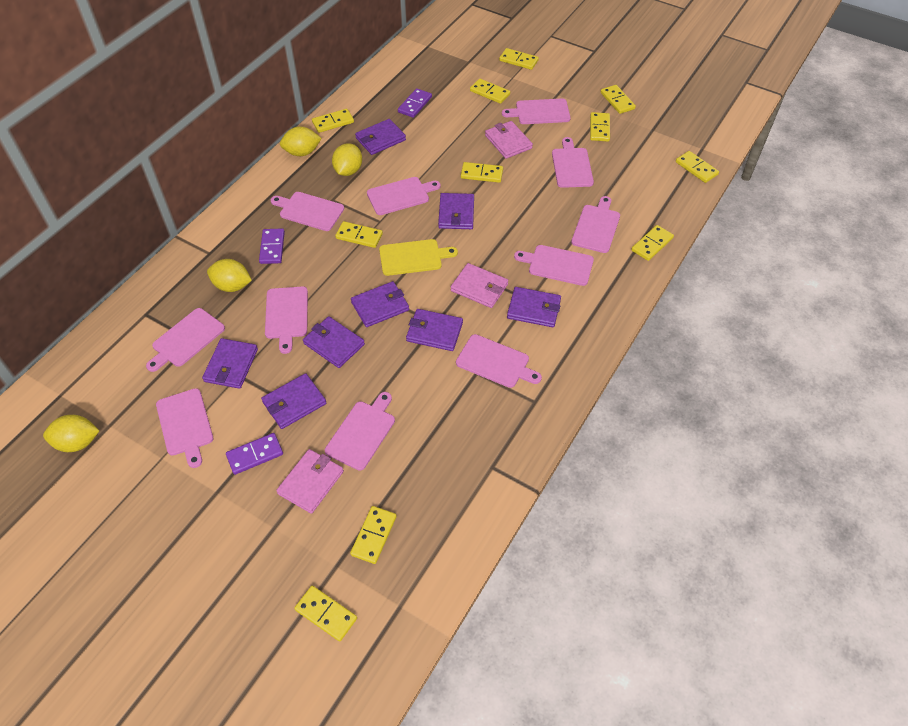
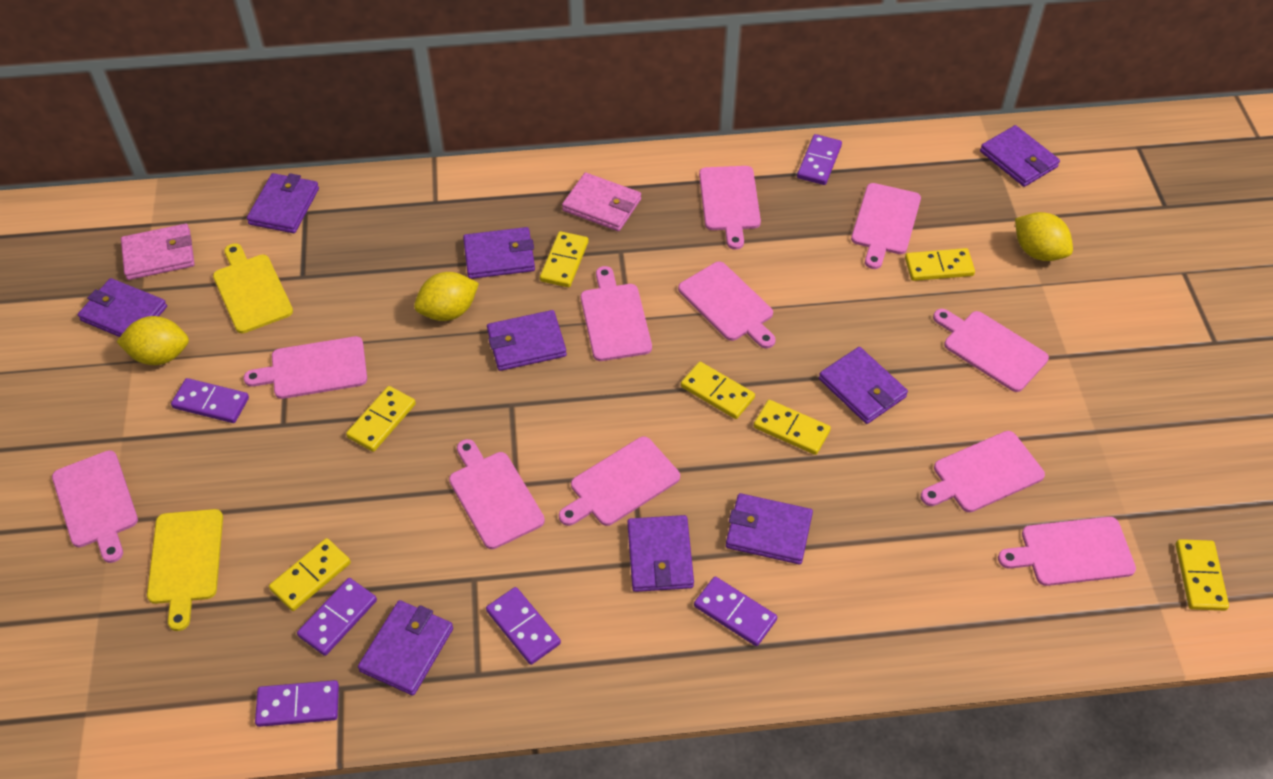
pink wallet: [276,449,344,514] [451,263,508,308] [485,121,533,159] = 3 -> [121,224,195,280] [562,173,641,231] = 2
purple domino: [226,433,283,475] [259,229,285,264] [398,88,432,118] = 3 -> [171,378,249,423] [255,680,339,727] [297,578,377,656] [486,587,561,665] [694,576,777,646] [797,134,842,185] = 6
purple wallet: [202,338,258,389] [261,373,326,429] [303,316,365,368] [351,281,409,327] [355,119,406,155] [406,309,463,351] [438,193,474,229] [507,287,561,327] = 8 -> [77,278,167,337] [247,173,319,233] [358,600,453,696] [463,227,535,279] [487,310,567,371] [627,515,694,592] [726,493,813,564] [819,347,908,424] [980,125,1060,187] = 9
yellow cutting board: [379,239,458,276] = 1 -> [147,509,223,631] [213,243,293,333] = 2
yellow domino: [294,586,357,641] [312,109,354,133] [335,221,383,248] [350,506,397,564] [461,162,503,183] [470,79,510,104] [499,48,539,70] [590,112,610,142] [601,85,636,114] [631,225,674,261] [676,151,719,183] = 11 -> [269,538,351,611] [346,386,416,452] [540,231,589,287] [681,362,755,419] [754,400,831,455] [905,248,975,281] [1176,539,1229,611] = 7
yellow lemon: [43,415,99,452] [207,259,252,292] [280,126,322,156] [332,143,362,176] = 4 -> [117,316,189,365] [414,272,479,321] [1015,212,1073,261] = 3

